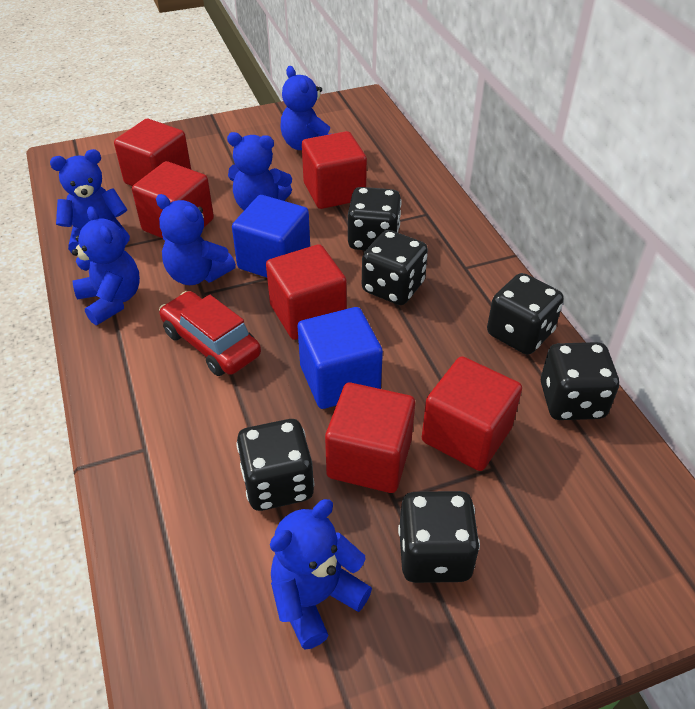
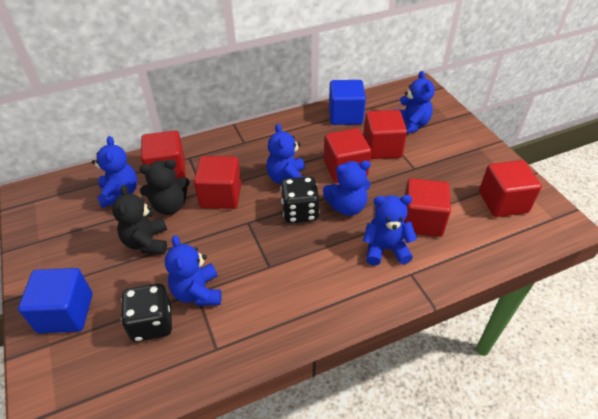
black dice: [236,419,315,511] [348,187,402,250] [362,230,428,305] [398,491,480,583] [487,273,564,355] [541,342,619,420] = 6 -> [121,284,172,342] [281,176,319,223] = 2
black teddy bear: none = 0 -> [112,185,167,255] [140,159,190,215] = 2
red car: [159,291,261,376] = 1 -> none = 0

